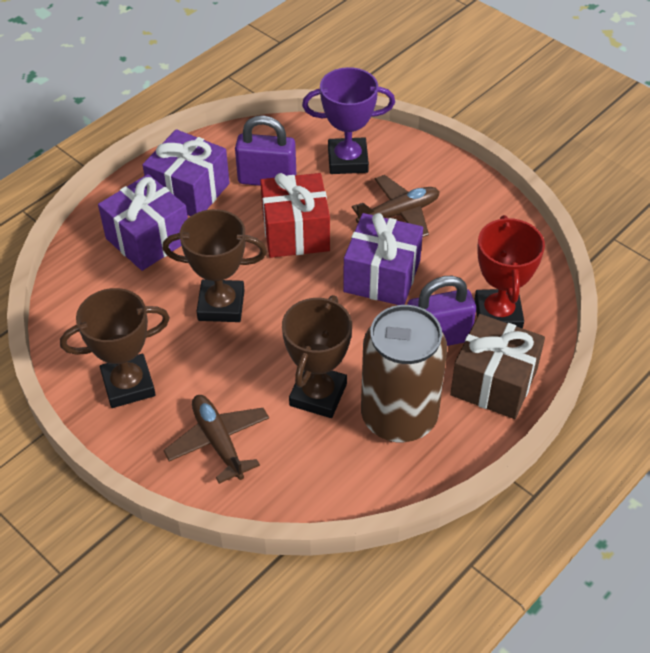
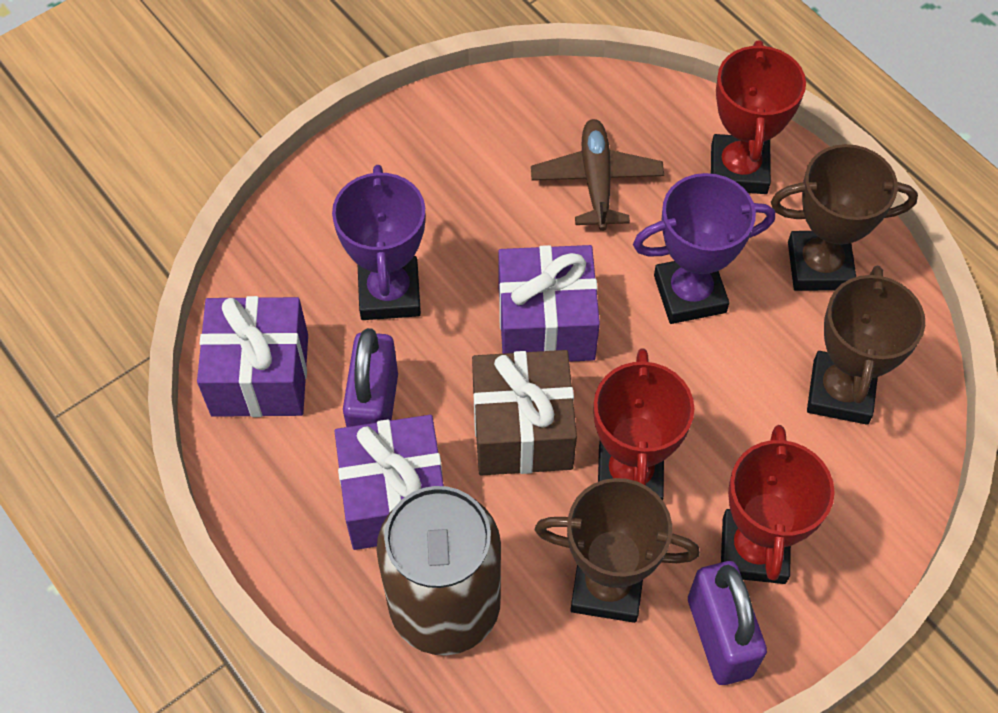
brown plane: [163,395,269,484] [352,175,440,237] = 2 -> [531,119,664,231] = 1
purple trophy: [302,67,395,174] = 1 -> [332,165,425,320] [633,173,775,324] = 2
red gift: [260,173,330,258] = 1 -> none = 0
red trophy: [474,215,545,329] = 1 -> [593,348,695,500] [711,40,806,194] [721,425,835,584] = 3

